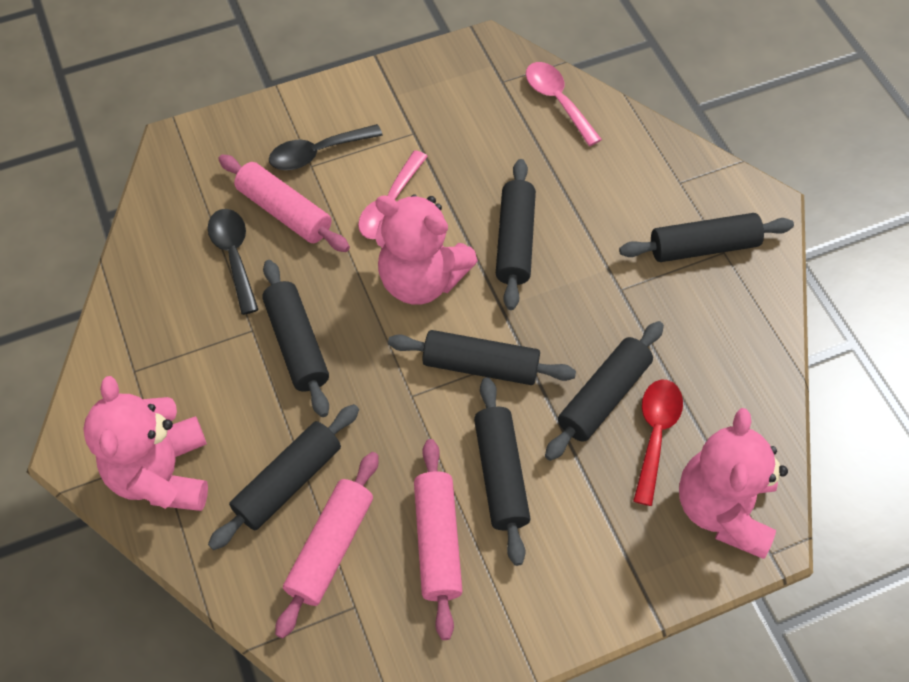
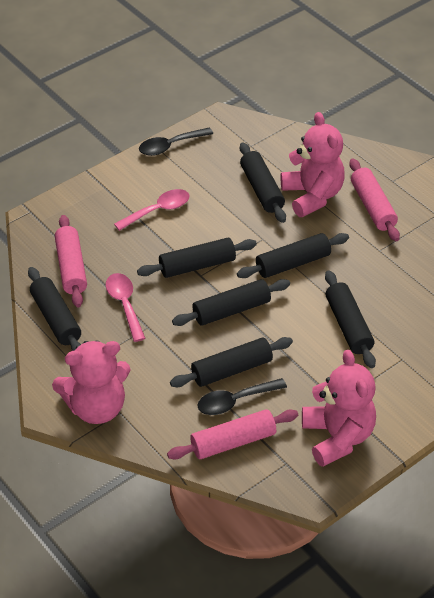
red spoon: [633,380,683,506] = 1 -> none = 0

